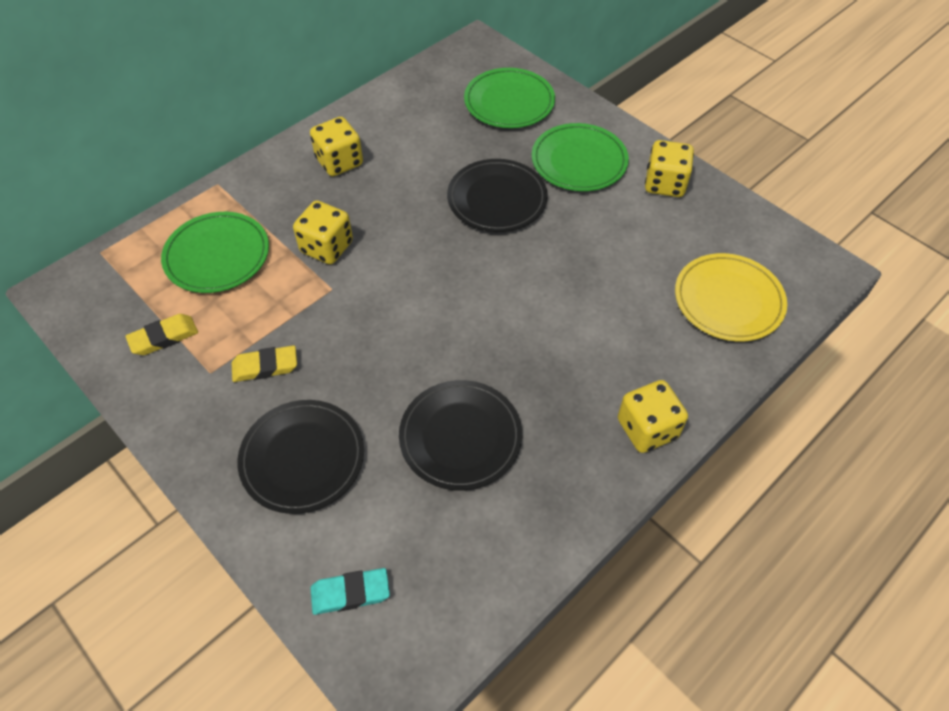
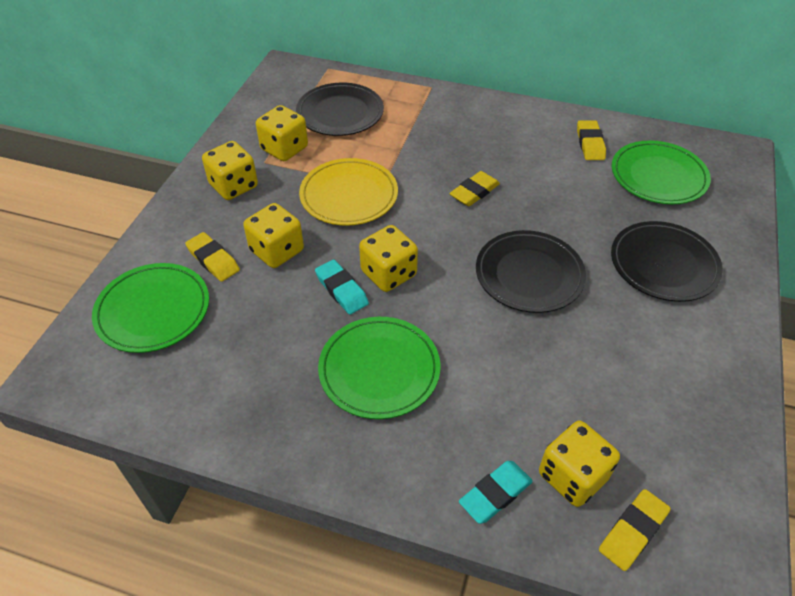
turquoise eraser: [311,568,390,615] = 1 -> [315,260,369,315] [459,461,533,524] = 2
yellow dice: [293,200,353,264] [310,117,363,176] [618,380,688,453] [645,140,694,197] = 4 -> [202,141,258,200] [243,203,304,268] [256,105,308,161] [359,225,418,292] [539,421,620,507] = 5
yellow eraser: [125,314,198,355] [232,345,297,382] = 2 -> [185,232,240,282] [449,171,500,206] [577,120,606,160] [599,489,671,571] = 4

